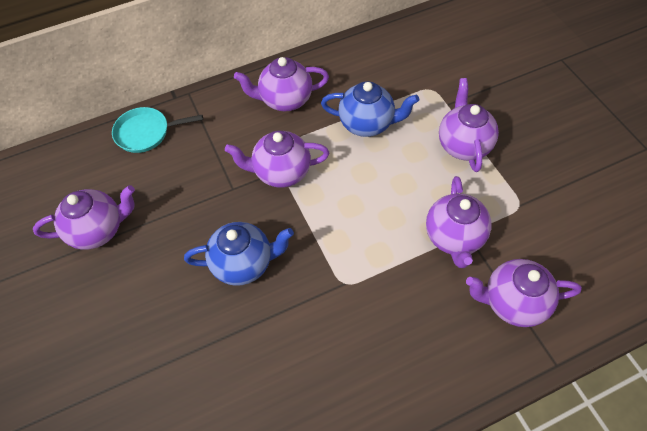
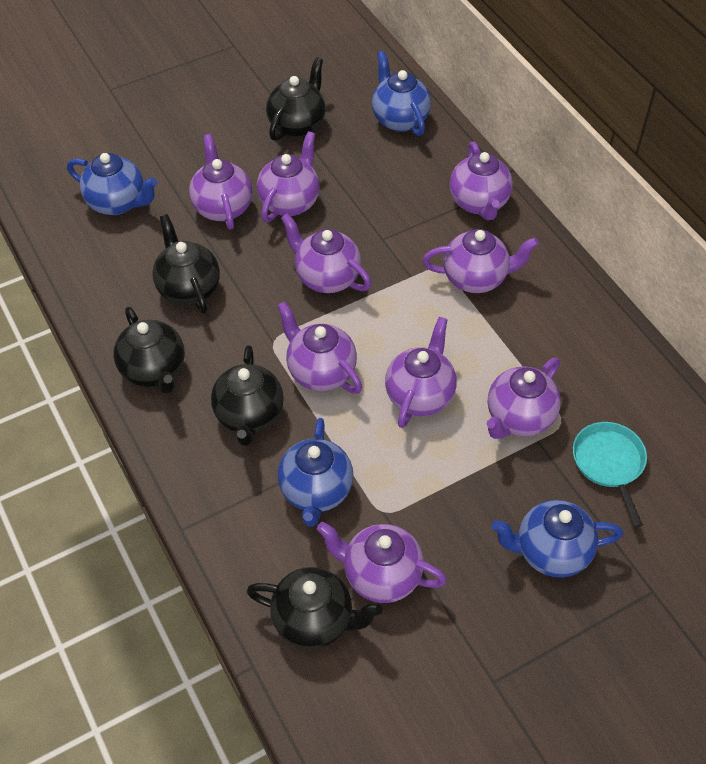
black teapot: none = 0 -> [113,307,185,393] [153,214,220,314] [211,345,284,446] [246,567,383,649] [266,57,326,141] = 5
blue teapot: [184,222,294,286] [321,81,419,137] = 2 -> [67,153,157,215] [278,418,353,527] [372,51,431,136] [492,500,623,578] = 4
purple teapot: [33,185,135,250] [225,131,329,188] [234,57,329,111] [426,176,492,268] [439,78,499,172] [466,259,582,327] = 6 -> [189,134,253,230] [257,131,320,222] [277,302,362,394] [281,213,371,293] [317,522,447,603] [385,317,457,428] [423,229,539,293] [449,141,513,220] [487,358,561,439] = 9

